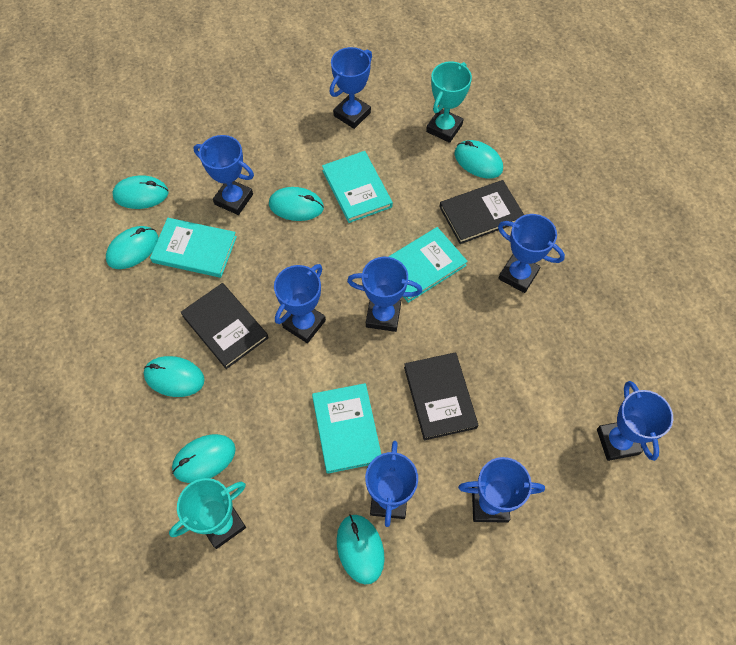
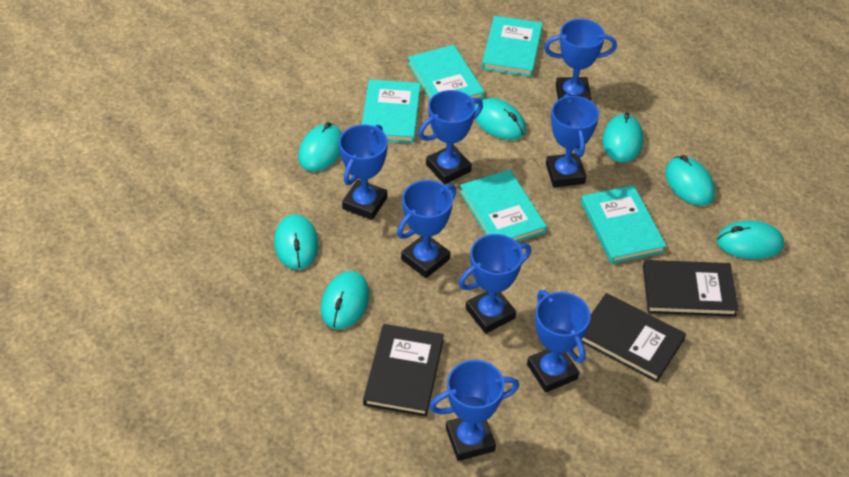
turquoise book: [150,218,237,278] [312,383,381,474] [322,151,393,223] [388,227,468,303] = 4 -> [362,79,420,143] [408,45,485,100] [460,169,547,242] [482,16,543,77] [581,185,666,264] = 5
turquoise trophy: [169,478,246,549] [426,62,472,143] = 2 -> none = 0

